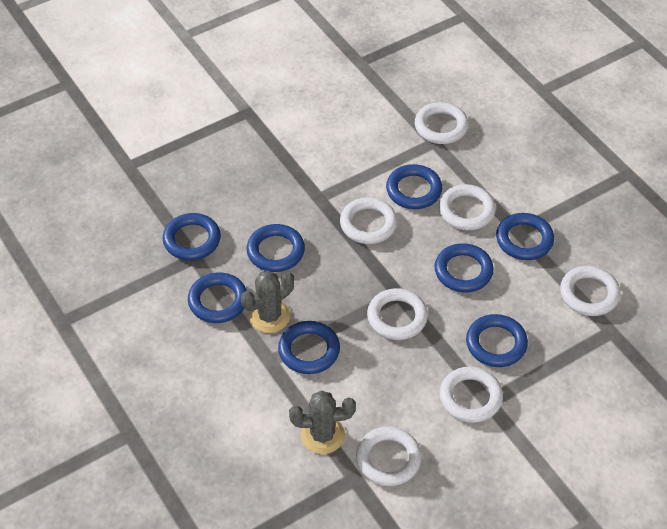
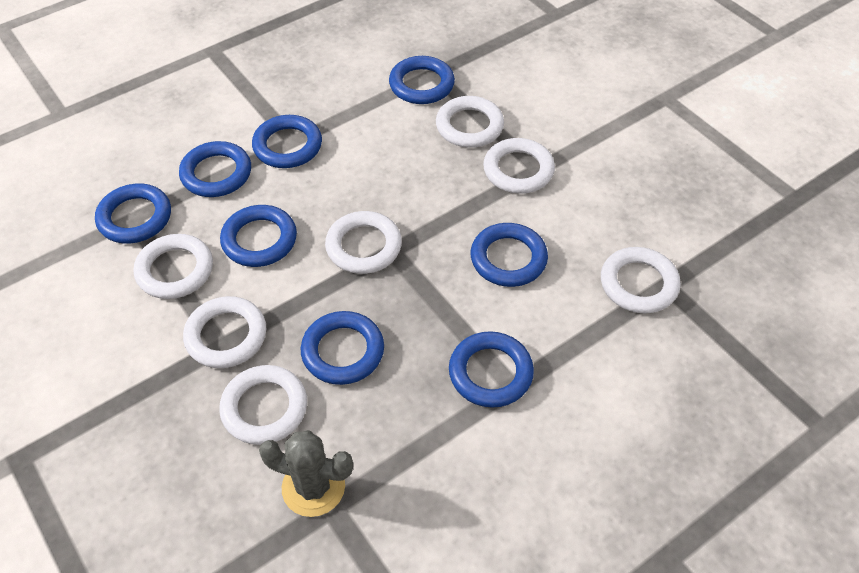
grey cactus: [241,270,294,333] [289,390,356,454] = 2 -> [259,430,353,517] = 1

